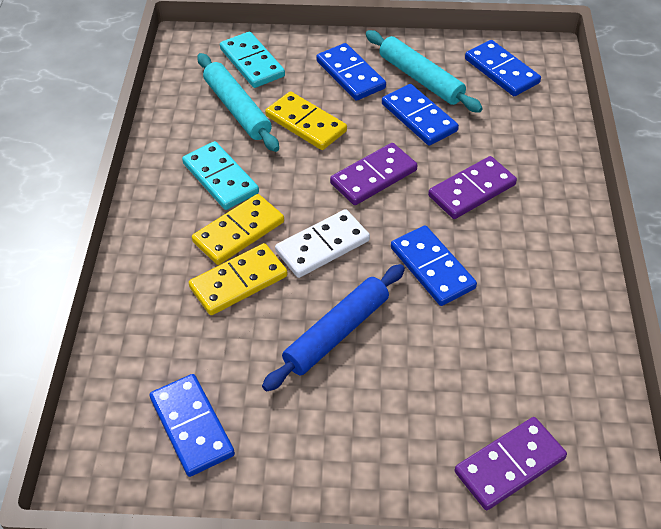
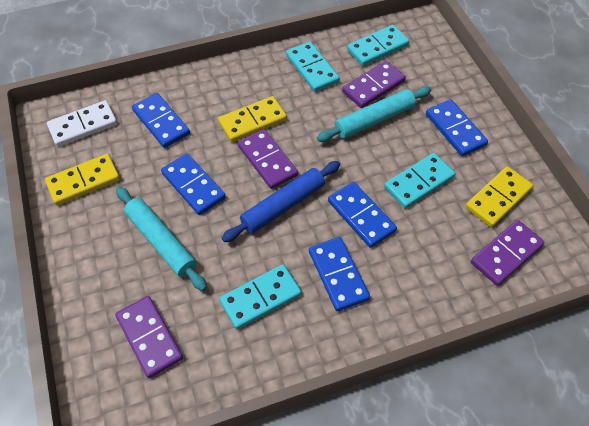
purple domino: [330,143,418,205] [428,156,517,219] [455,417,567,510] = 3 -> [115,296,183,378] [238,129,298,189] [342,61,406,108] [471,220,544,286] = 4
turquoise domino: [182,141,259,210] [220,32,285,88] = 2 -> [219,264,301,329] [286,42,340,92] [347,25,409,66] [384,153,455,209] = 4

